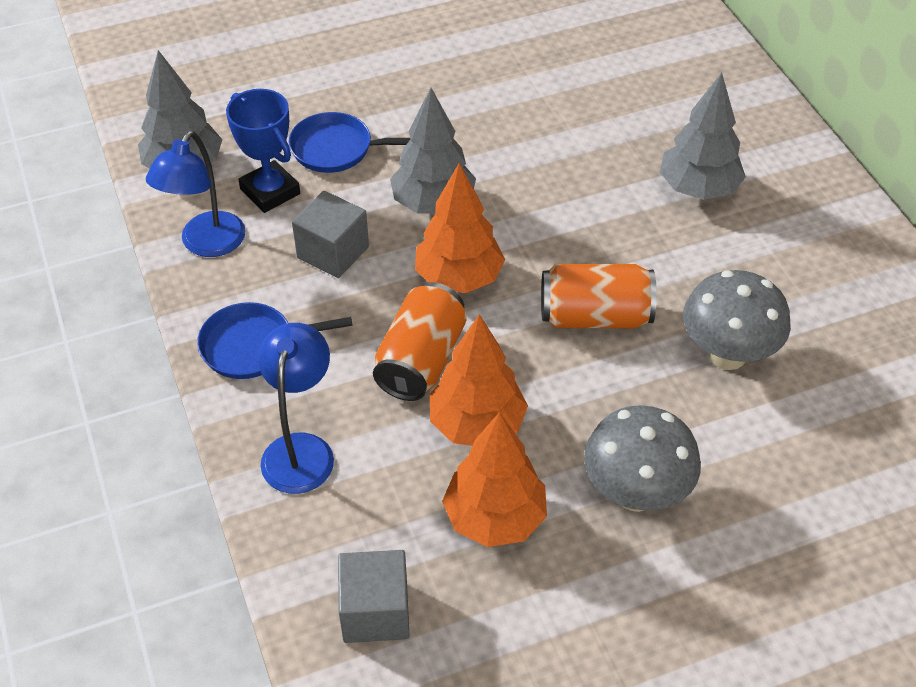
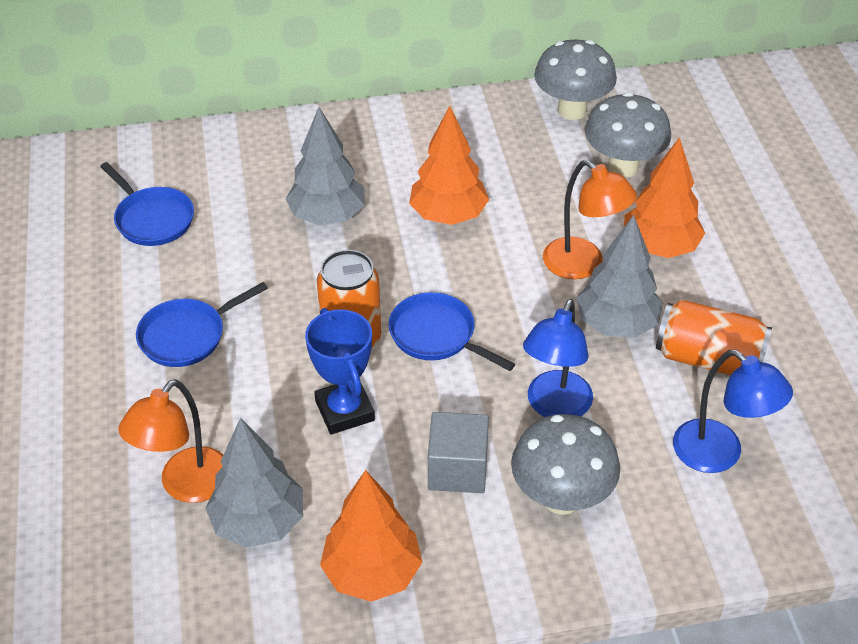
blue pan: [197,302,352,379] [289,112,411,173] = 2 -> [100,162,194,246] [136,282,268,367] [388,292,515,371] = 3
grey cube: [292,191,369,278] [338,550,409,643] = 2 -> [428,412,489,493] = 1
grey mushroom: [584,405,701,512] [683,270,791,370] = 2 -> [511,414,620,515] [534,40,617,120] [585,92,671,178] = 3
orange lamp: none = 0 -> [118,379,223,503] [543,160,637,279] = 2

